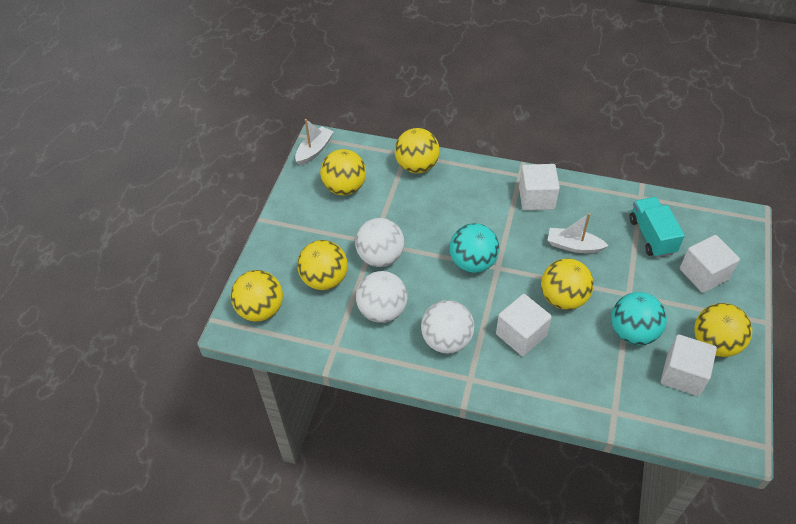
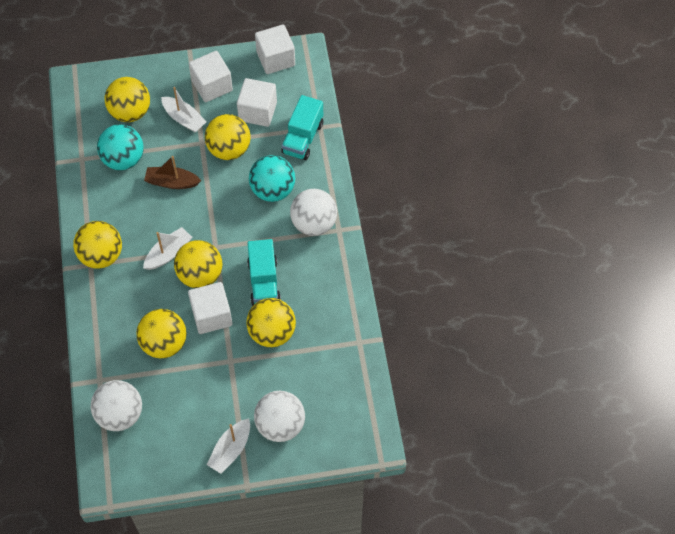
brown boat: none = 0 -> [144,156,201,189] = 1
turquoise truck: [630,197,685,258] = 1 -> [247,239,281,306] [281,95,323,160] = 2
white boat: [295,119,334,165] [547,213,608,253] = 2 -> [143,227,193,270] [161,87,207,132] [207,419,250,474] = 3

